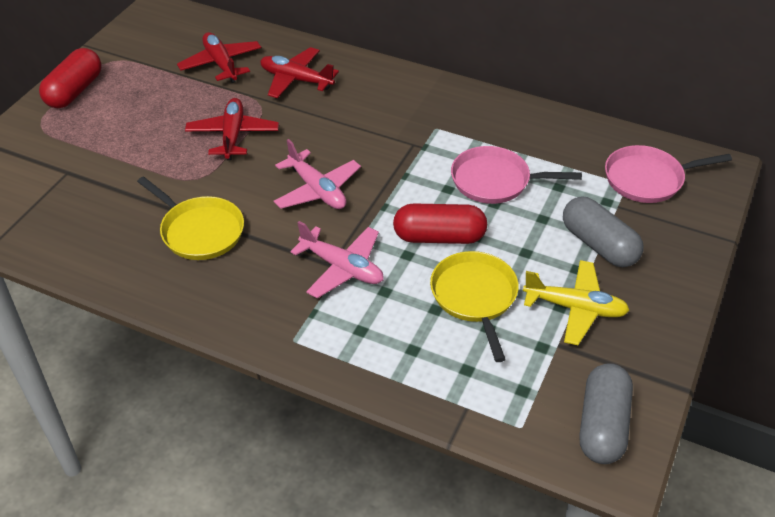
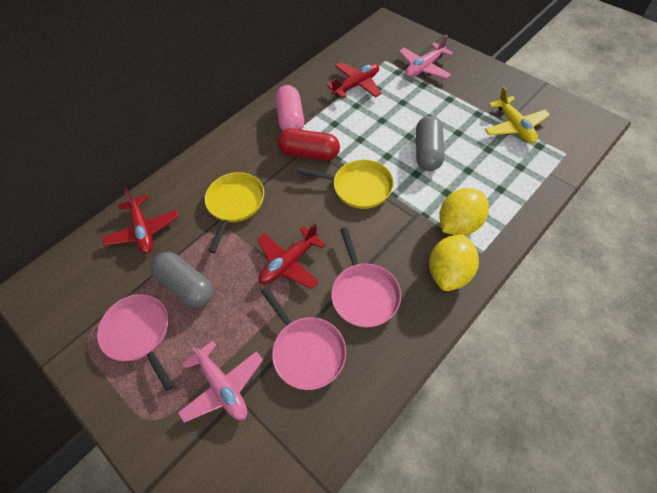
pink capsule: none = 0 -> [275,85,304,131] = 1
pink pan: [451,146,582,204] [605,145,732,203] = 2 -> [97,294,174,391] [261,287,346,390] [331,227,401,327] = 3
red capsule: [39,48,102,108] [393,203,487,244] = 2 -> [277,129,340,161] = 1
yellow lemon: none = 0 -> [429,234,479,291] [439,188,489,235] = 2

